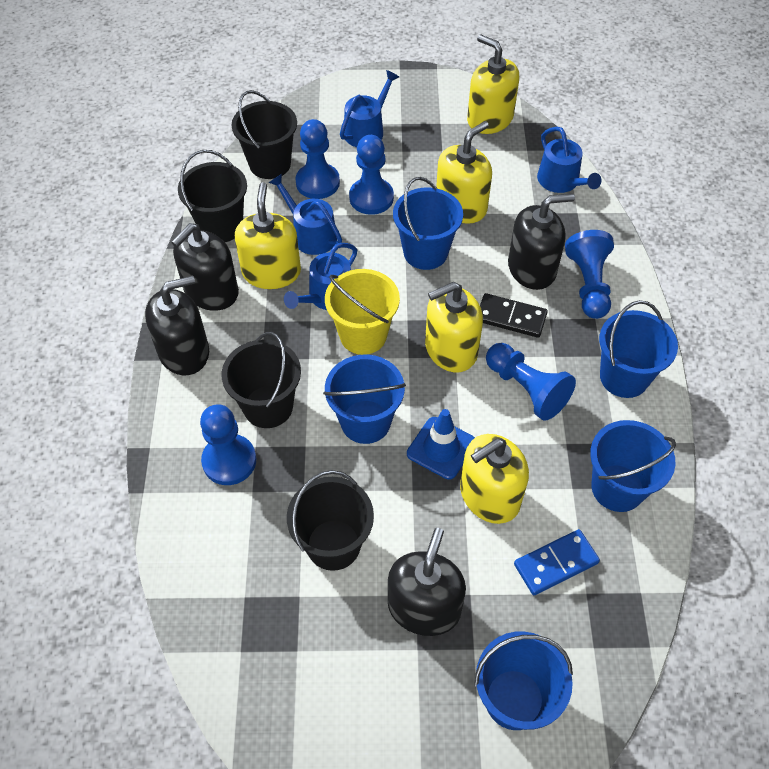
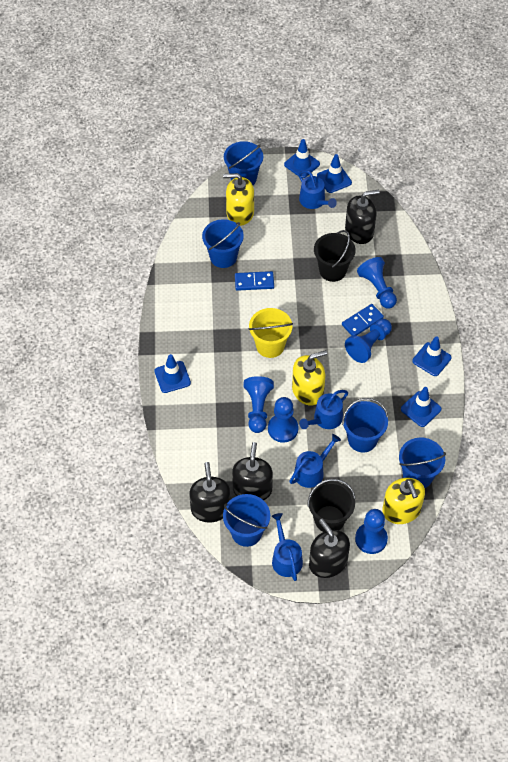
black bucket: [178,150,247,242] [222,332,301,428] [232,90,297,179] [287,470,374,571] = 4 -> [308,479,356,532] [314,230,356,282] = 2
black domino: [480,293,548,338] = 1 -> none = 0
blue domino: [514,529,600,595] = 1 -> [235,271,274,291] [342,304,384,336] = 2
blue traffic cone: [407,409,475,480] = 1 -> [154,354,191,393] [284,139,320,178] [317,154,352,193] [401,387,442,427] [412,336,452,376] = 5
yellow soap dispenser: [235,182,301,289] [425,282,483,372] [436,121,492,224] [460,434,529,524] [467,34,519,134] = 5 -> [223,173,254,226] [292,350,327,406] [382,478,425,524] = 3

